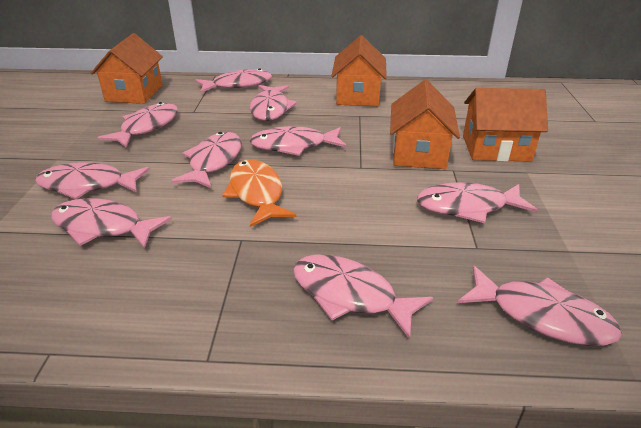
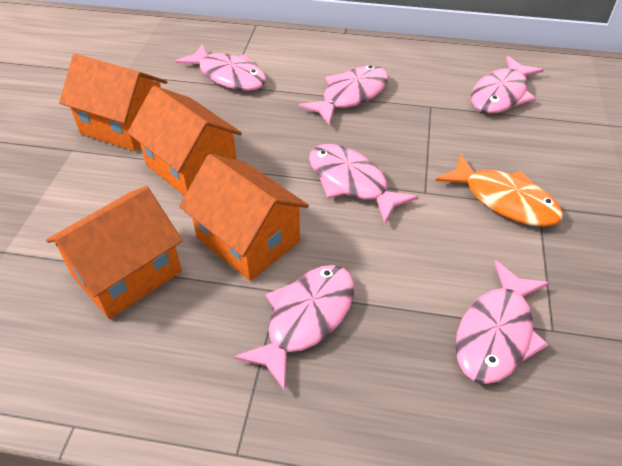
pink fish: [35,162,150,199] [51,198,172,249] [97,102,178,148] [171,132,242,189] [195,68,272,93] [250,85,297,121] [250,126,347,156] [293,254,433,340] [417,182,537,223] [458,265,622,346] = 10 -> [175,44,266,91] [234,265,354,391] [298,65,389,126] [309,144,419,223] [455,260,550,384] [471,56,544,113] = 6

